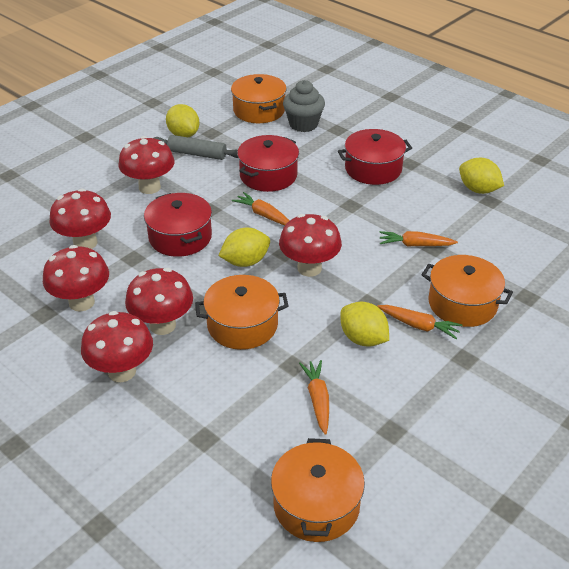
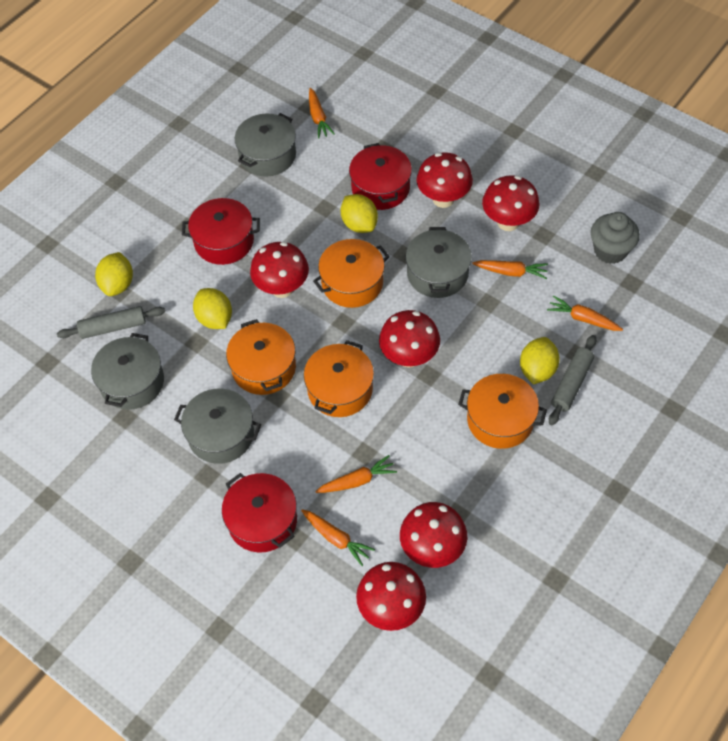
grey pot: none = 0 -> [91,333,164,410] [174,388,261,464] [235,113,296,176] [406,227,472,298] = 4
grey rolling pin: [154,135,238,160] = 1 -> [57,306,165,339] [549,335,596,425] = 2
orange carrot: [232,192,290,226] [299,360,329,435] [377,305,462,339] [379,231,458,246] = 4 -> [301,509,375,566] [309,88,335,139] [315,455,397,493] [473,260,548,279] [547,295,623,331] = 5

